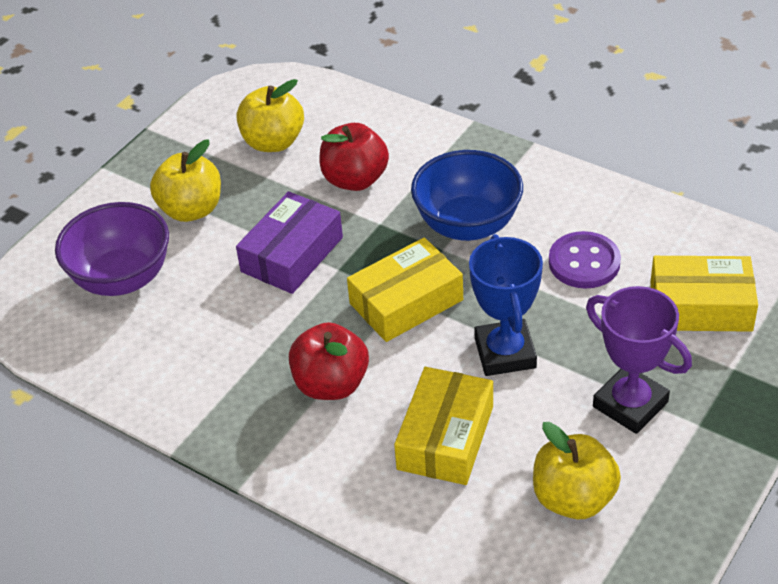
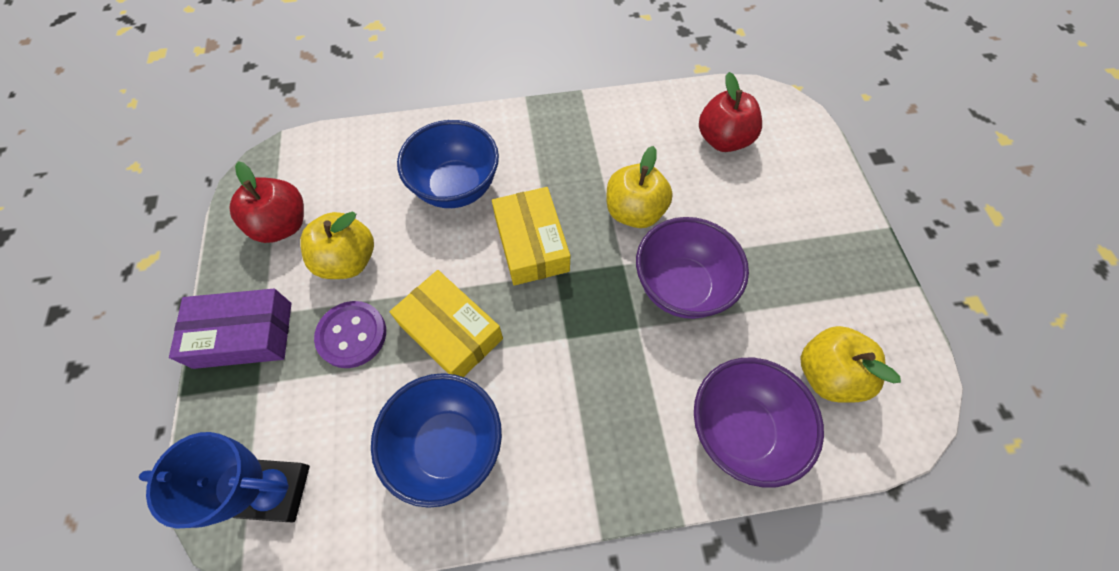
blue bowl: [411,150,523,241] = 1 -> [371,373,502,508] [397,120,499,208] = 2
purple bowl: [55,202,169,296] = 1 -> [636,217,749,319] [694,358,824,488] = 2
purple trophy: [586,286,692,434] = 1 -> none = 0
yellow box: [347,237,463,342] [394,367,493,485] [650,256,758,332] = 3 -> [389,270,503,377] [492,187,570,286] = 2

